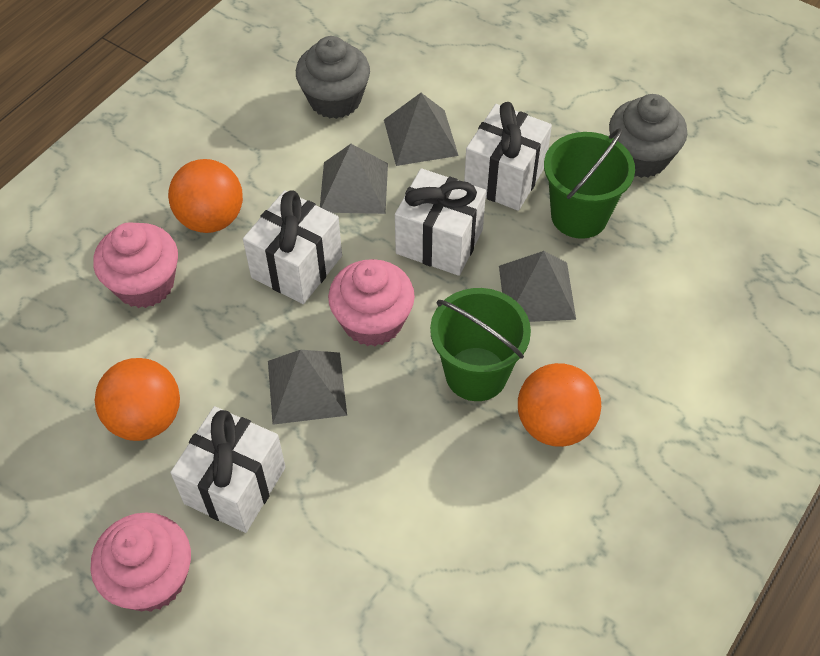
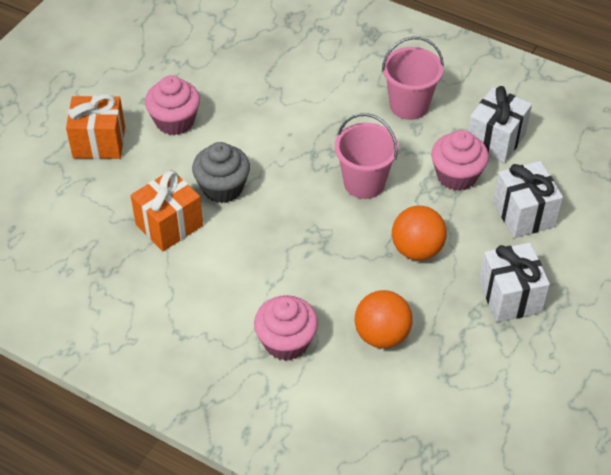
green bucket: [430,288,531,401] [544,128,635,239] = 2 -> none = 0
grey cupcake: [296,36,370,119] [609,94,687,178] = 2 -> [192,142,250,203] = 1
grey pyramid: [268,350,347,425] [320,144,388,214] [384,93,459,166] [499,251,576,322] = 4 -> none = 0
orange ball: [95,358,180,441] [168,159,243,233] [518,363,601,447] = 3 -> [355,290,413,348] [392,206,447,261] = 2
orange gift: none = 0 -> [66,94,125,159] [131,170,203,251] = 2
pink bucket: none = 0 -> [335,113,399,199] [382,36,444,120] = 2
white gift: [170,406,285,533] [243,190,342,304] [395,168,486,276] [464,102,552,211] = 4 -> [468,86,532,163] [479,243,550,322] [493,161,563,238] = 3

